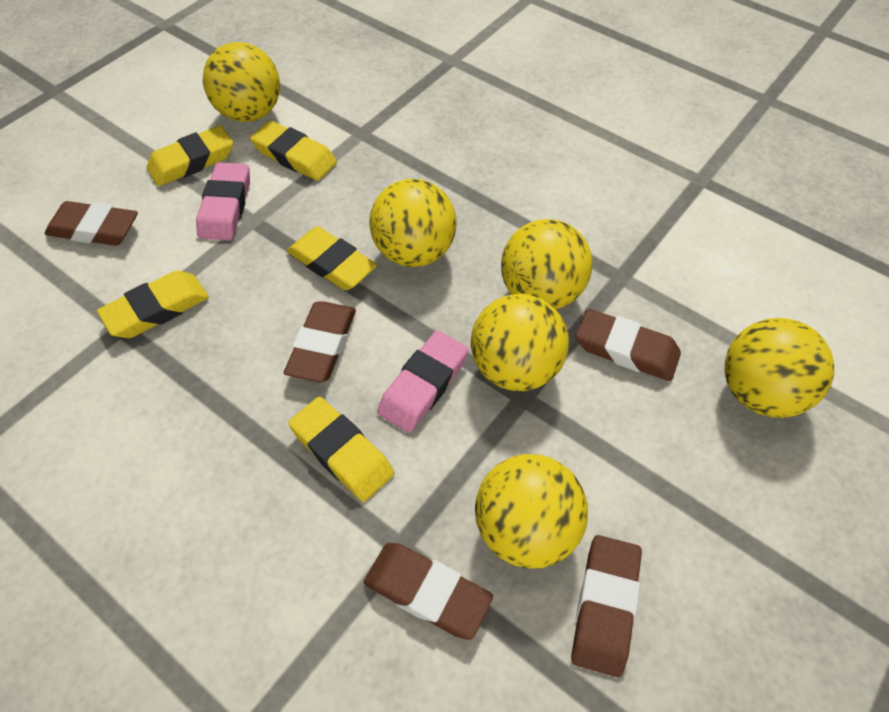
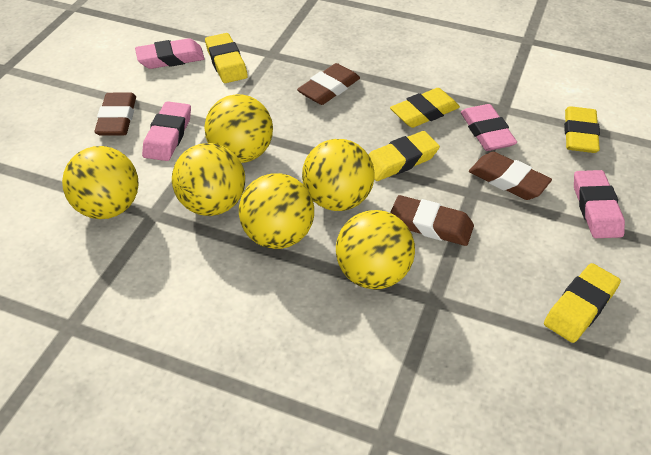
brown eraser: [45,201,138,246] [284,301,356,383] [364,543,493,640] [571,535,642,677] [576,308,681,381] = 5 -> [94,93,136,136] [297,63,360,105] [390,195,474,246] [469,152,552,200] = 4
pink eraser: [196,163,250,240] [377,331,469,433] = 2 -> [135,38,205,69] [142,101,191,161] [461,104,517,151] [574,170,625,238] = 4

